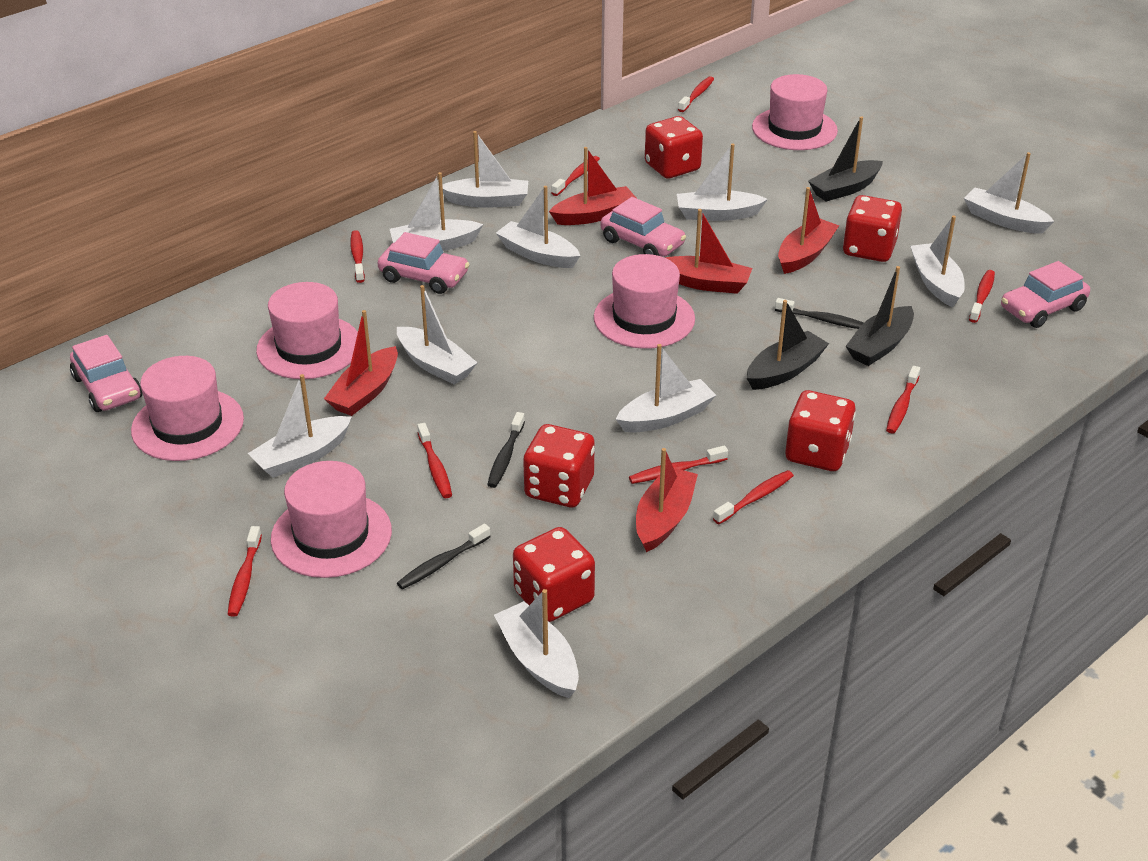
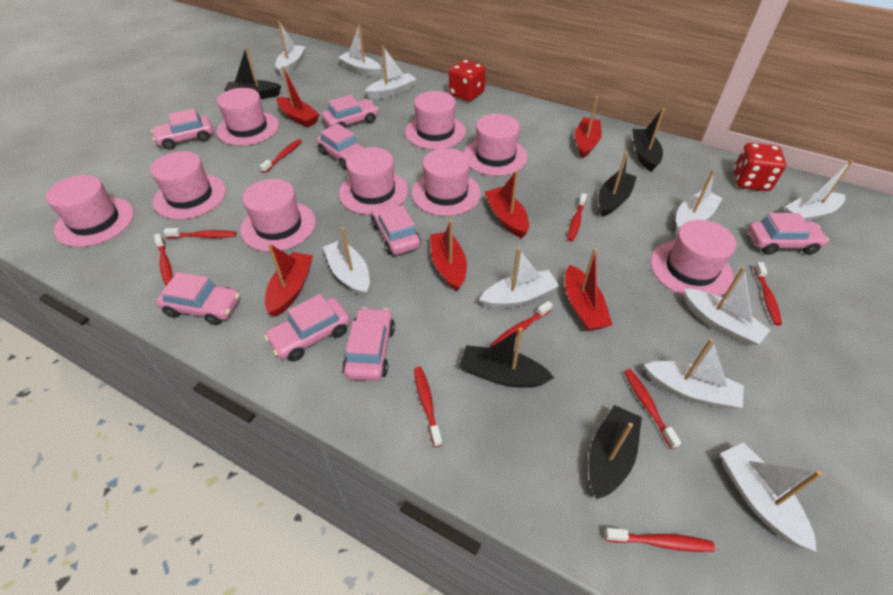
black boat: [747,300,829,390] [808,116,883,201] [846,266,914,366] = 3 -> [224,47,281,99] [459,328,554,388] [589,405,642,499] [598,151,637,217] [632,108,665,172] = 5
black toothbrush: [397,524,491,589] [487,412,525,488] [775,298,864,329] = 3 -> none = 0
pink car: [70,335,142,412] [378,232,469,294] [601,197,686,257] [1001,261,1090,328] = 4 -> [151,109,213,150] [156,272,240,325] [264,294,350,361] [317,124,365,170] [322,95,378,128] [343,307,395,381] [371,202,421,255] [748,213,829,255] = 8
pink hat: [131,356,244,461] [256,282,358,379] [271,461,392,578] [594,254,695,349] [752,74,838,150] = 5 -> [46,175,134,247] [150,151,226,219] [217,88,279,146] [240,179,316,252] [339,147,408,215] [405,91,466,150] [412,148,481,216] [464,114,528,176] [650,220,737,297] = 9
red boat: [324,310,398,416] [549,147,636,225] [636,448,698,552] [665,209,752,294] [778,187,839,274] = 5 -> [265,244,313,317] [277,66,320,128] [430,220,467,292] [485,170,529,238] [565,248,613,331] [575,96,602,159] = 6
red dice: [513,527,595,622] [523,424,595,507] [645,116,703,179] [785,390,856,471] [843,195,902,262] = 5 -> [449,59,486,101] [733,143,786,191] = 2

